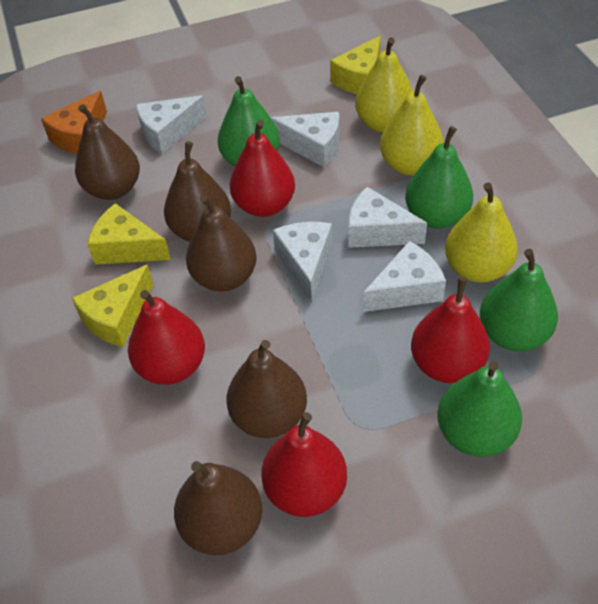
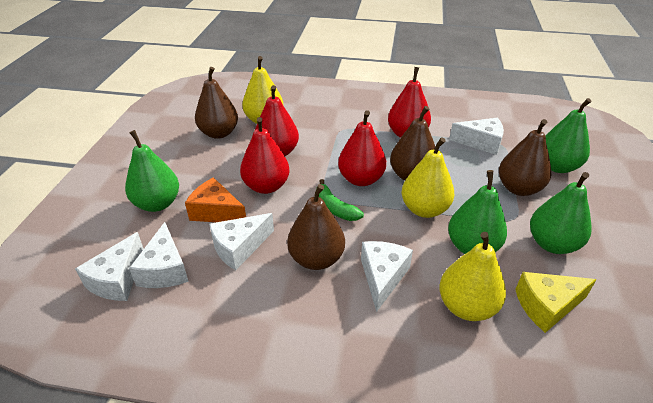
brown pear: [75,104,140,200] [164,141,231,242] [174,461,262,555] [186,195,257,291] [226,340,307,438] = 5 -> [195,67,238,139] [287,184,345,270] [390,106,435,181] [499,119,551,196] = 4
green banana: none = 0 -> [316,179,364,221] = 1
yellow cheese: [72,264,154,347] [87,203,171,265] [330,36,381,94] = 3 -> [515,272,597,333] = 1

